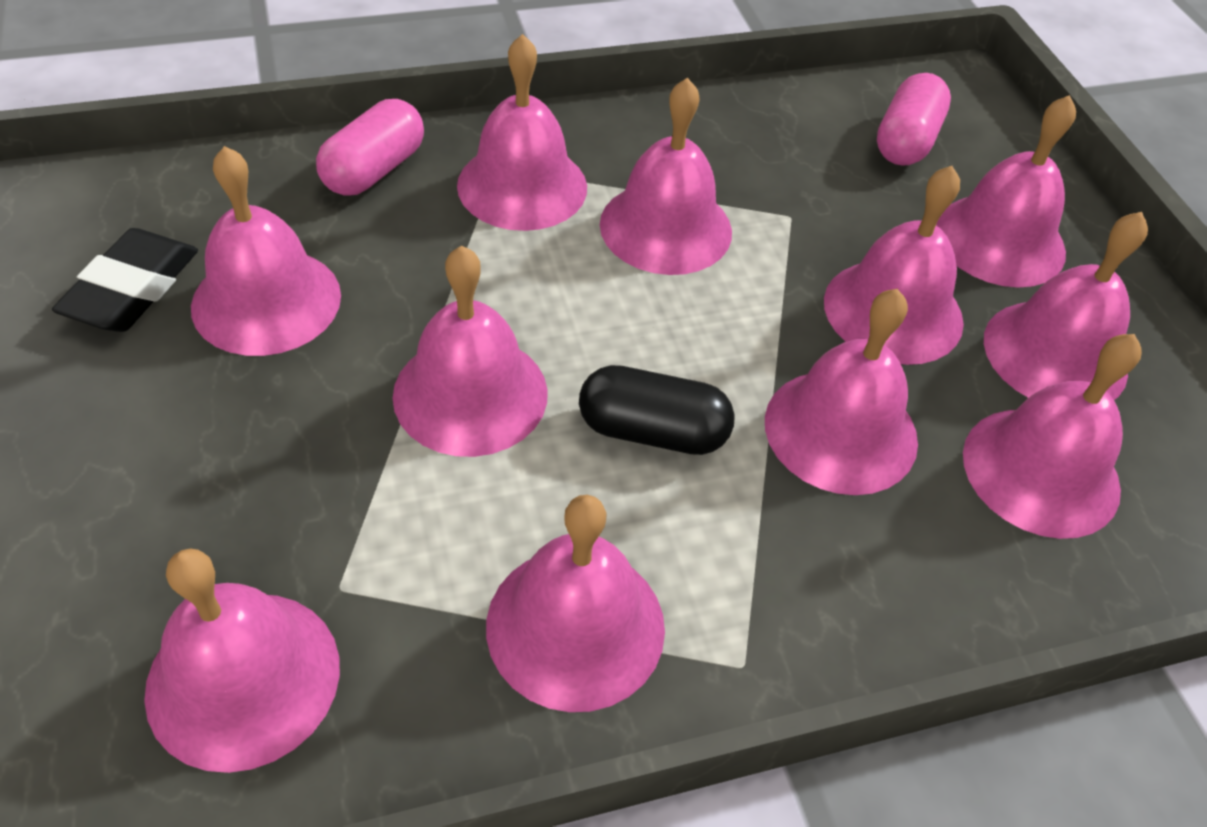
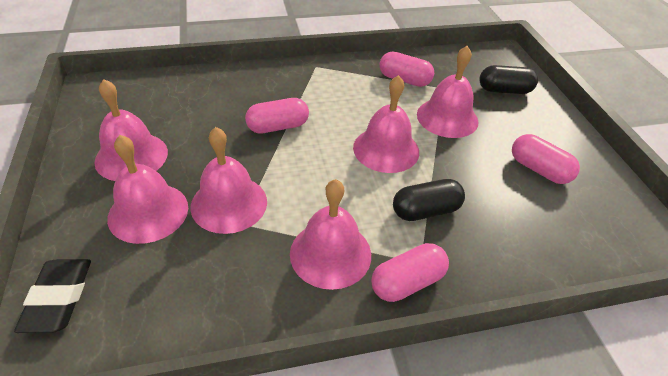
black capsule: [579,365,735,455] = 1 -> [393,179,465,221] [479,65,538,94] = 2
pink bell: [144,548,340,773] [191,146,341,356] [393,246,548,457] [457,34,587,231] [486,495,665,712] [600,77,732,275] [765,289,918,495] [824,166,964,365] [936,95,1076,288] [963,334,1142,539] [984,212,1148,400] = 11 -> [94,79,168,181] [107,135,188,244] [190,127,267,234] [290,179,371,290] [353,75,419,173] [417,46,478,138] = 6
pink capsule: [316,99,424,196] [877,73,951,166] = 2 -> [245,98,309,133] [371,243,449,302] [380,52,434,87] [512,134,580,184] = 4

